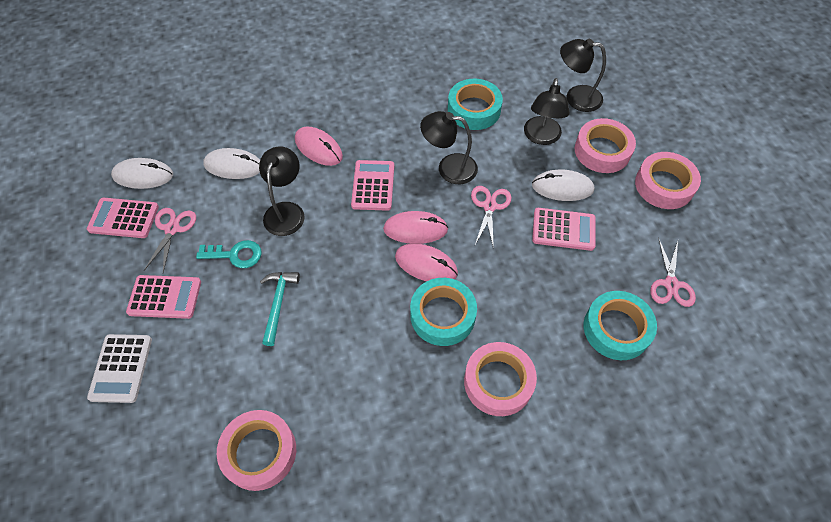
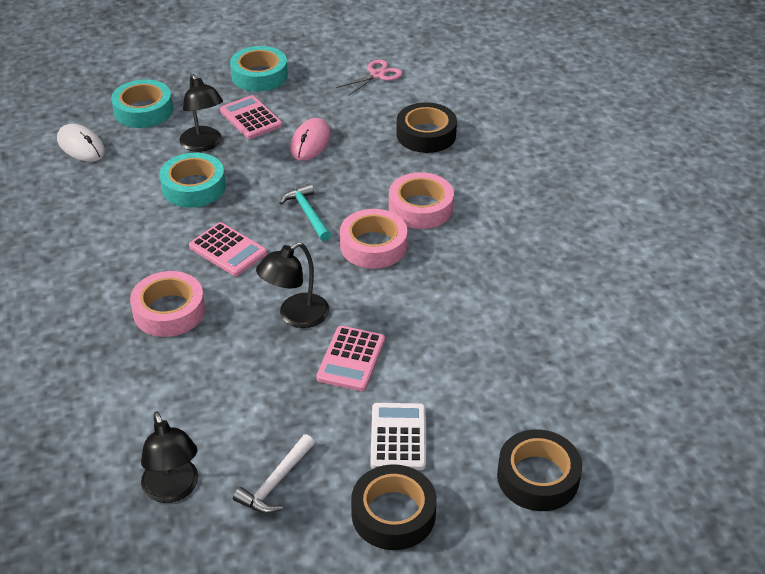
black lamp: [259,147,305,236] [420,111,478,184] [524,78,570,145] [560,39,606,112] = 4 -> [141,412,198,503] [179,74,223,152] [256,242,329,328] = 3
black tape: none = 0 -> [351,464,437,550] [396,102,457,153] [497,429,582,511] = 3
pink calculator: [87,198,159,238] [126,275,201,319] [351,160,394,211] [532,208,596,251] = 4 -> [189,222,267,276] [220,95,282,139] [316,326,385,391] = 3
pink mouse: [295,127,343,166] [383,211,448,244] [395,243,458,282] = 3 -> [290,118,331,161] = 1
pink scissors: [144,208,196,272] [471,186,512,249] [650,238,696,307] = 3 -> [336,60,402,96] = 1
pink tape: [217,410,296,491] [464,342,537,416] [575,118,636,173] [635,152,701,209] = 4 -> [130,271,205,337] [340,209,407,269] [389,172,454,229] = 3
turquoise key: [196,240,262,268] = 1 -> none = 0
white hammer: none = 0 -> [233,434,315,514] = 1
white mouse: [111,158,173,189] [203,148,260,179] [532,170,594,201] = 3 -> [57,124,105,162] = 1

